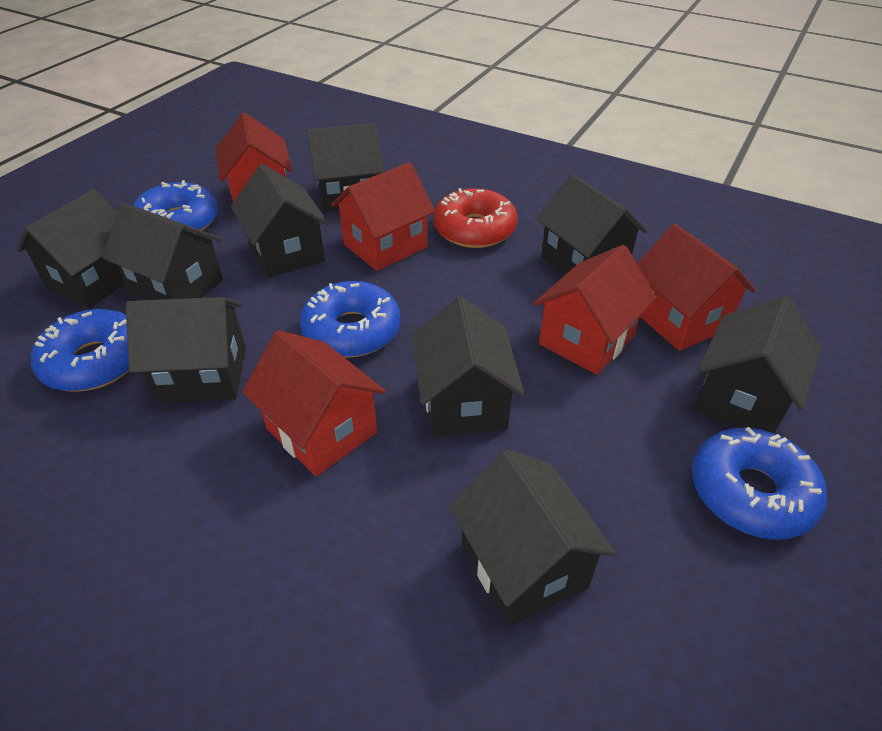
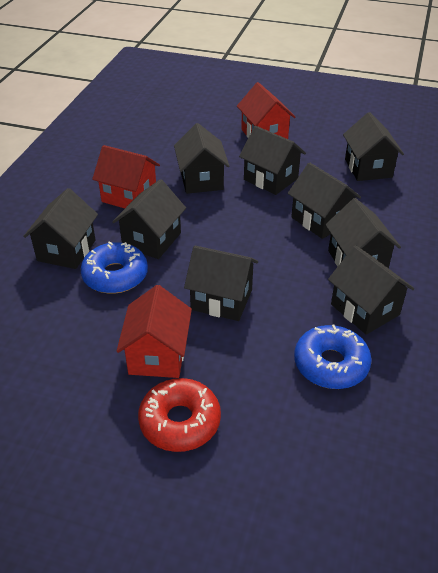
blue donut: [31,309,129,392] [132,180,218,234] [300,281,401,358] [692,427,827,540] = 4 -> [81,241,148,294] [294,325,372,389] = 2
red house: [216,113,292,202] [242,330,385,476] [331,162,435,271] [533,245,656,375] [637,224,756,351] = 5 -> [92,145,160,208] [116,285,192,378] [237,82,295,139] = 3

